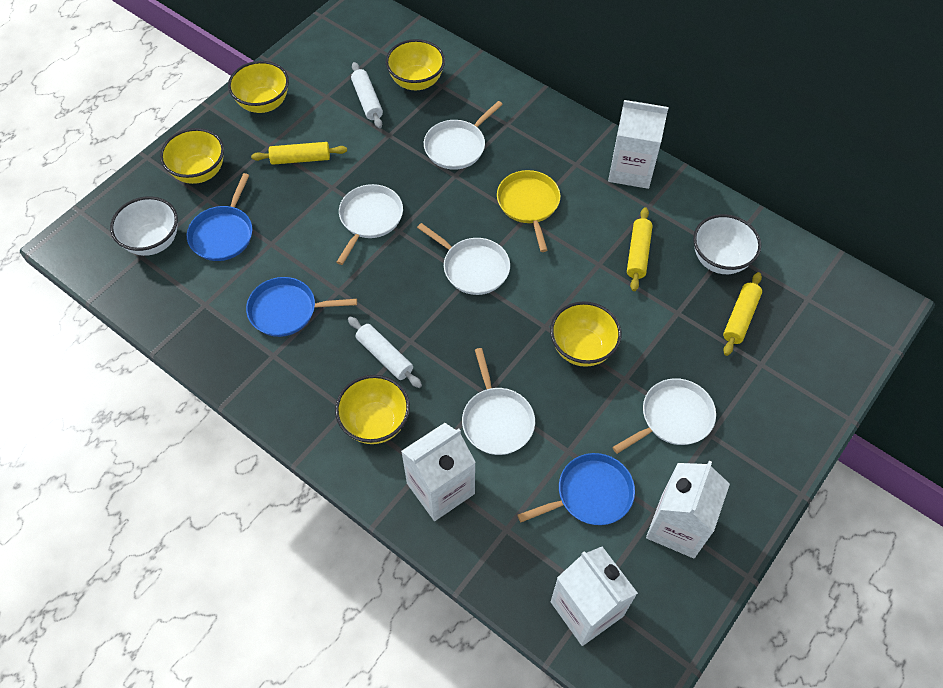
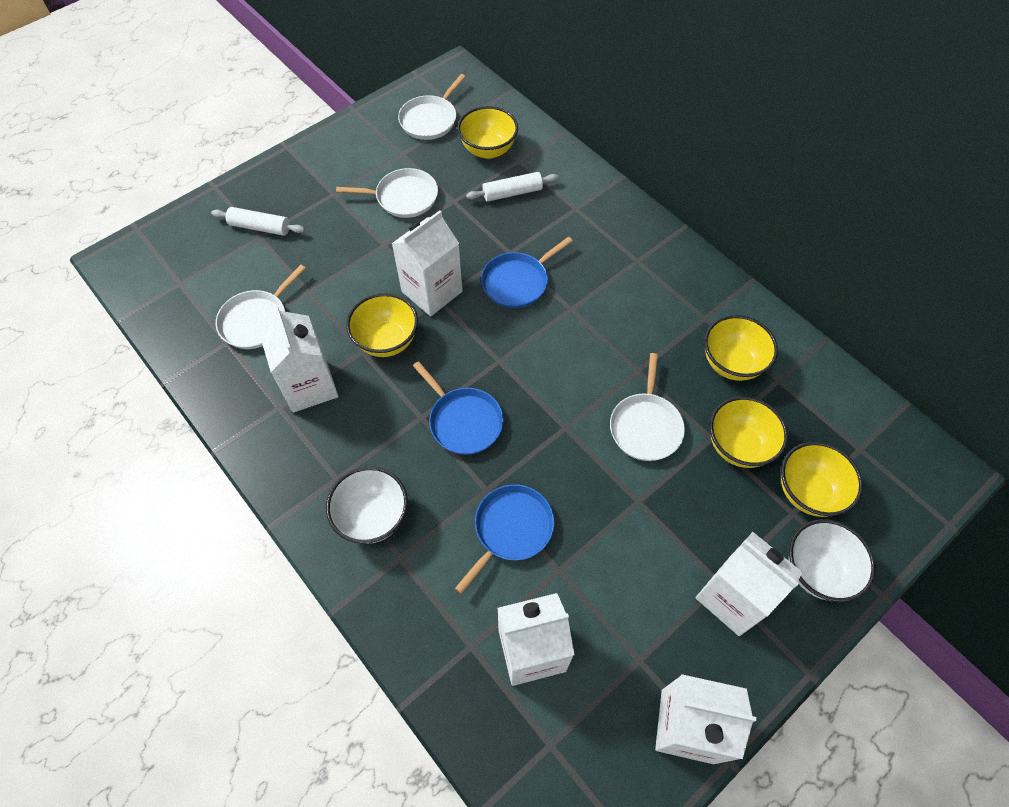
white carton: [401,423,476,521] [551,547,638,646] [608,100,669,189] [646,461,730,558] = 4 -> [259,306,339,413] [391,210,463,316] [497,593,575,686] [655,674,756,764] [696,532,803,636] = 5
white pan: [337,184,403,265] [417,223,510,295] [424,101,503,170] [462,348,535,455] [612,378,716,454] = 5 -> [216,265,306,349] [336,168,438,218] [398,74,466,140] [610,353,685,461] = 4
yellow pan: [497,170,560,252] = 1 -> none = 0
yellow rolling pin: [251,142,347,165] [627,207,653,291] [723,272,762,356] = 3 -> none = 0

